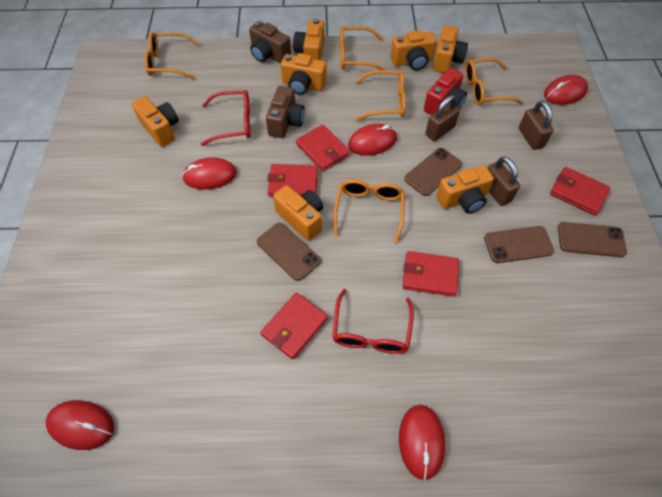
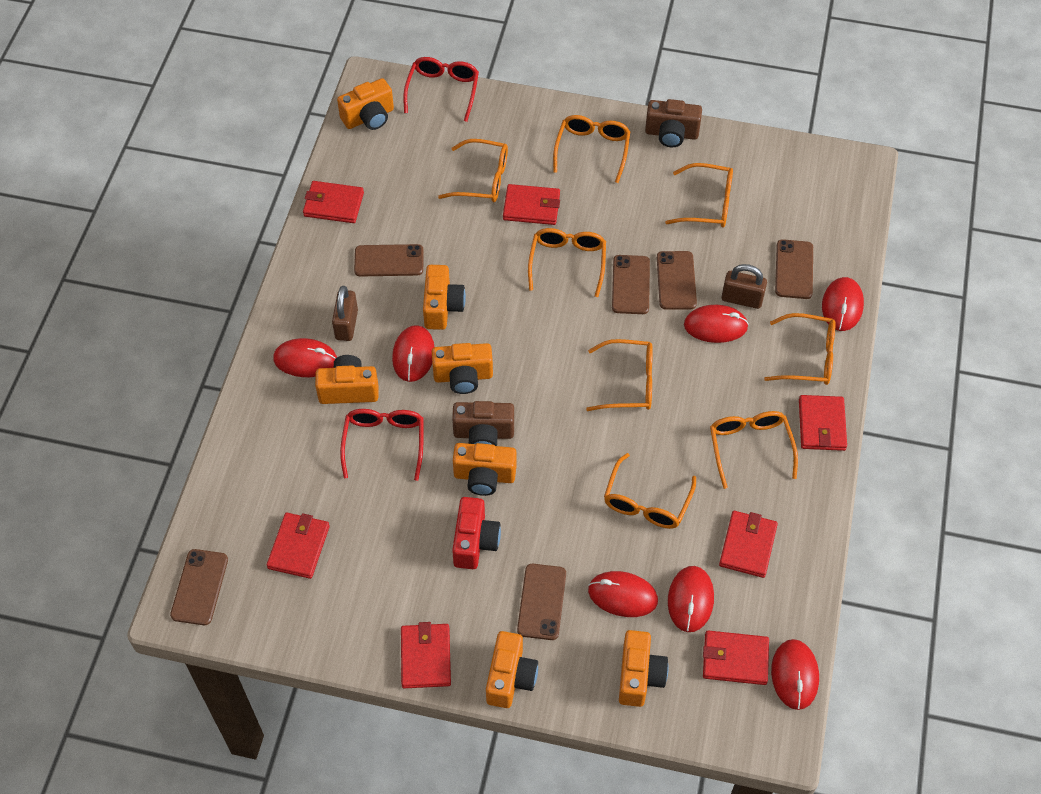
brown padlock: [425,95,460,141] [487,156,520,206] [519,101,554,150] = 3 -> [332,286,358,341] [722,264,767,309] = 2
brown phone: [257,223,321,281] [404,148,462,196] [484,226,554,263] [558,222,627,257] = 4 -> [170,549,228,625] [354,244,424,277] [517,564,566,640] [612,255,650,314] [657,251,697,310] [775,239,813,299] = 6
orange glasses: [144,32,199,79] [333,179,405,244] [340,26,386,70] [355,70,406,121] [465,58,523,105] = 5 -> [438,139,508,202] [528,228,606,297] [553,115,631,183] [586,339,653,411] [604,453,696,529] [665,163,733,228] [710,411,798,489] [764,313,836,385] = 8
red mouse: [46,400,114,450] [182,157,237,190] [348,124,397,156] [399,405,446,480] [544,75,588,105] = 5 -> [273,338,337,377] [392,325,435,382] [588,571,658,617] [668,566,714,632] [684,305,749,343] [771,639,819,710] [822,277,864,331] = 7
red wallet: [260,293,328,360] [267,164,318,197] [296,125,350,171] [403,251,459,297] [550,167,611,216] = 5 -> [267,513,330,579] [303,181,364,223] [401,622,451,688] [503,184,560,225] [703,631,769,685] [719,511,778,578] [799,395,847,451] = 7

